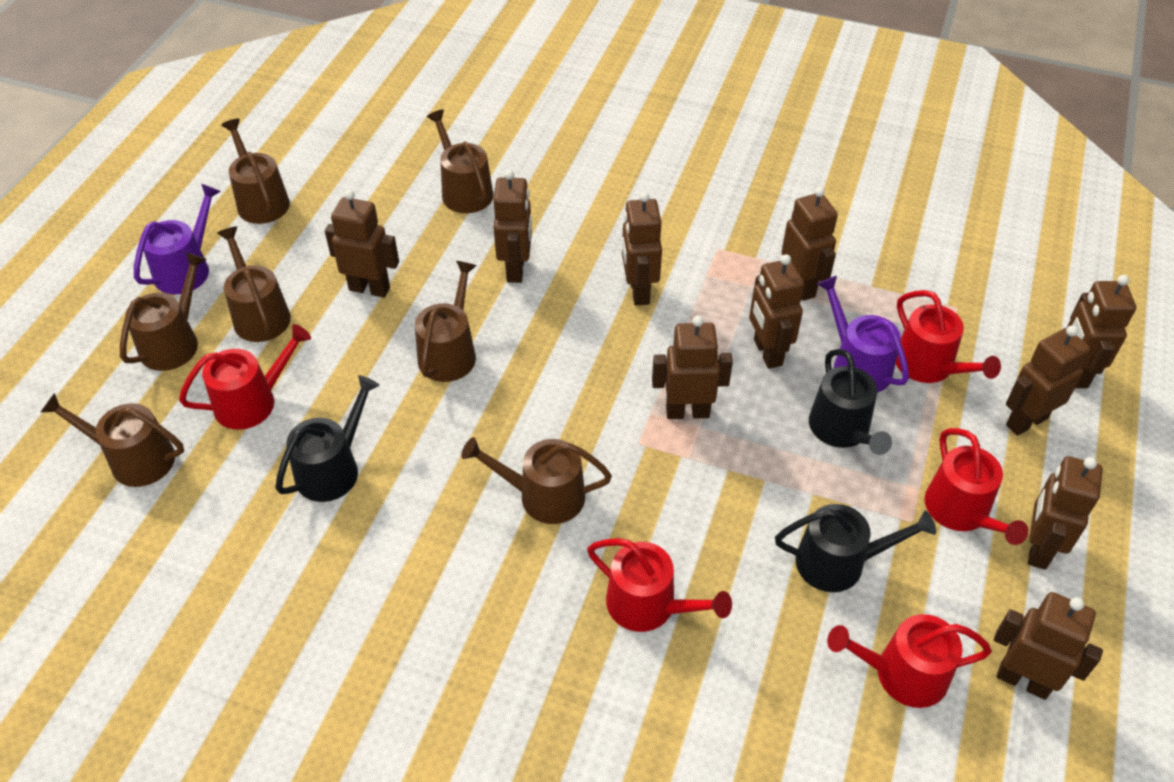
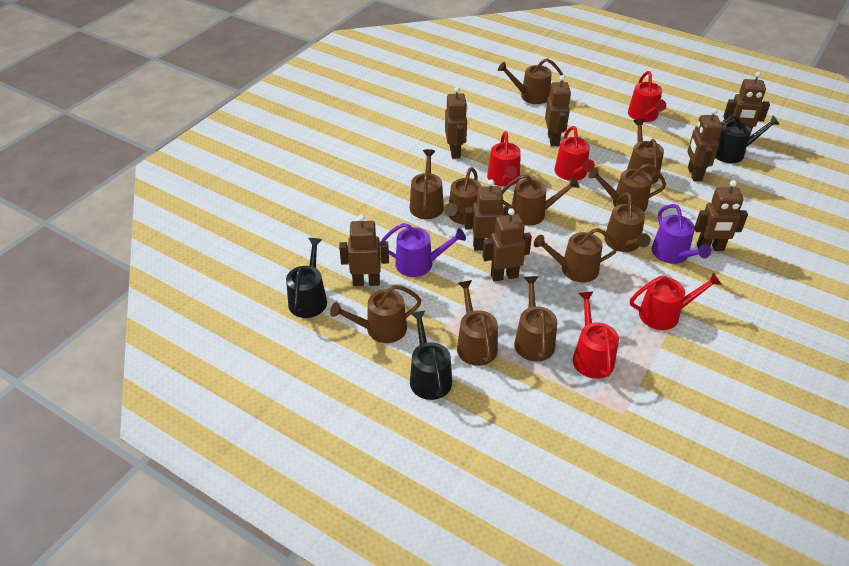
brown robot: [325,190,399,298] [494,170,532,283] [622,192,662,305] [652,316,733,419] [749,254,804,369] [781,187,838,301] [994,592,1103,700] [1006,325,1090,436] [1028,456,1103,570] [1067,275,1136,388] = 10 -> [339,214,389,286] [445,87,467,159] [465,179,512,251] [482,208,532,282] [545,75,571,146] [687,108,723,181] [695,180,748,251] [723,72,770,134] = 8
brown watering can: [40,393,184,487] [120,252,207,371] [217,226,291,342] [221,119,290,224] [415,261,477,382] [427,109,493,213] [461,437,612,524] = 7 -> [330,285,421,343] [410,149,444,219] [444,167,482,224] [457,280,498,366] [498,58,564,104] [502,174,579,226] [514,276,557,361] [534,228,618,282] [588,164,666,212] [604,193,651,252] [627,119,664,184] = 11

